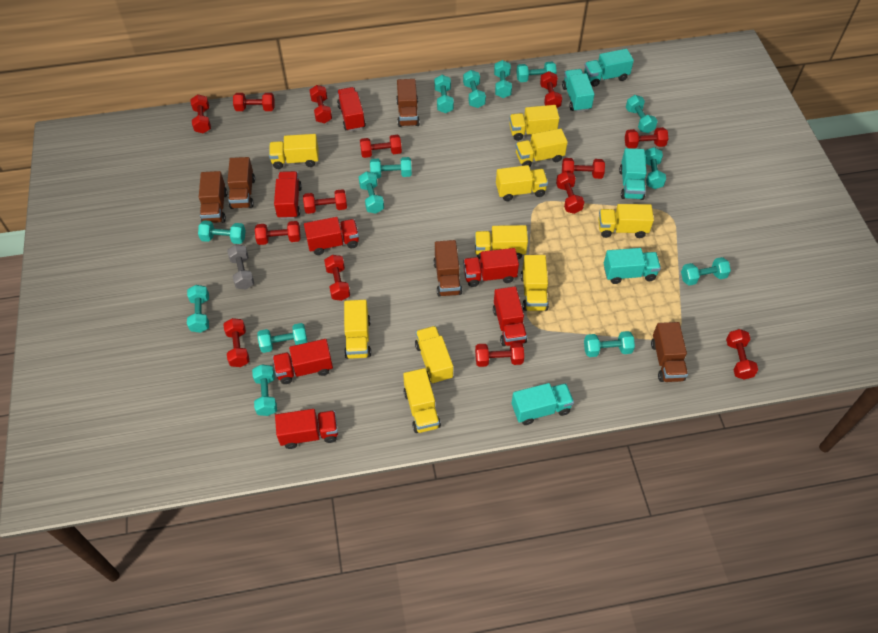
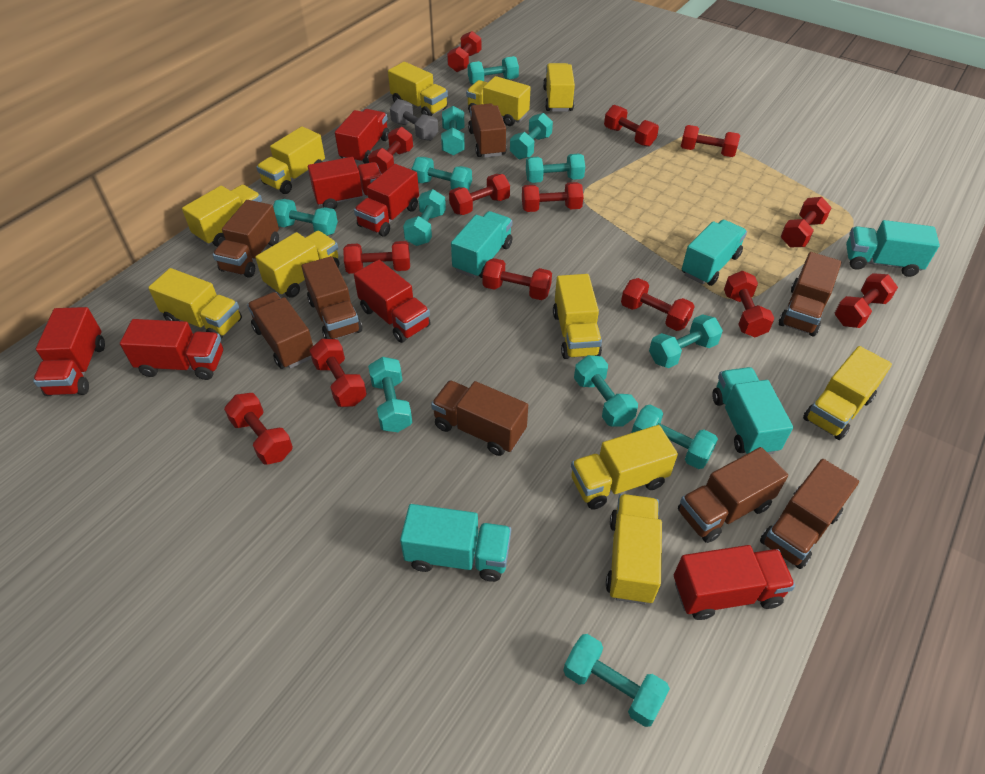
brown truck: [199,171,227,223] [227,157,255,209] [396,79,420,127] [433,240,462,297] [651,322,688,382] = 5 -> [213,200,279,278] [247,292,314,369] [302,256,362,339] [431,380,528,456] [468,103,507,158] [678,447,788,543] [760,459,859,569] [779,252,841,336] = 8
turquoise dumbbell: [187,285,209,333] [198,220,246,244] [252,364,277,416] [258,323,307,353] [359,171,384,214] [370,157,412,178] [434,75,454,113] [463,70,486,108] [494,60,512,98] [516,62,557,82] [584,331,635,357] [626,95,657,133] [645,147,666,189] [681,257,731,286] = 14 -> [273,199,338,236] [368,357,412,432] [403,189,446,246] [412,157,472,191] [441,106,465,156] [468,56,519,85] [510,113,553,159] [526,154,585,183] [563,634,670,727] [574,355,638,427] [631,405,718,469] [649,314,723,368] = 12
yellow truck: [269,134,319,169] [344,300,371,359] [403,368,441,433] [415,326,453,384] [475,225,528,259] [496,165,548,201] [509,105,559,141] [516,129,568,167] [521,255,549,311] [598,204,654,238] = 10 -> [148,268,242,340] [182,185,262,247] [255,231,340,298] [256,126,325,194] [388,62,448,116] [466,76,531,126] [543,63,575,112] [553,274,602,359] [571,425,678,509] [606,494,662,604] [803,346,892,440] = 11

